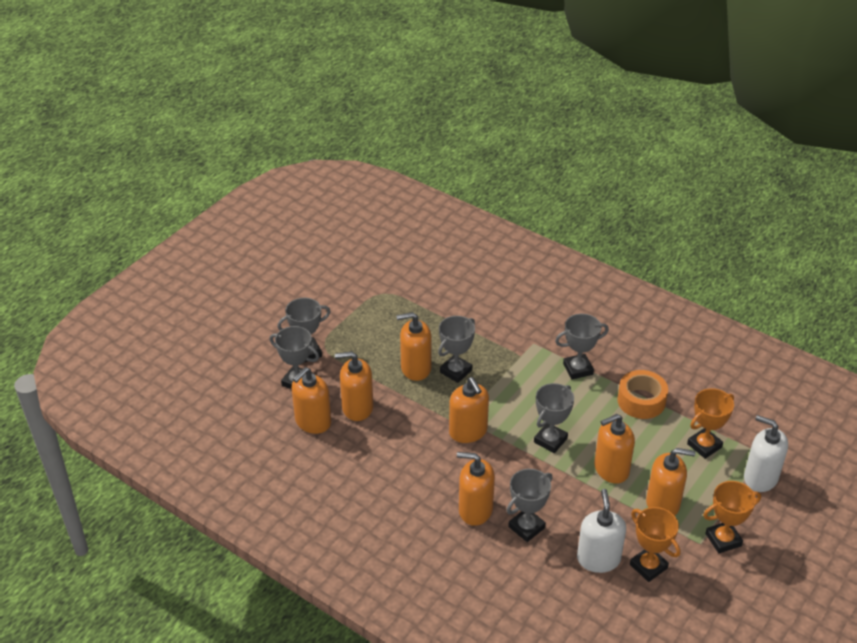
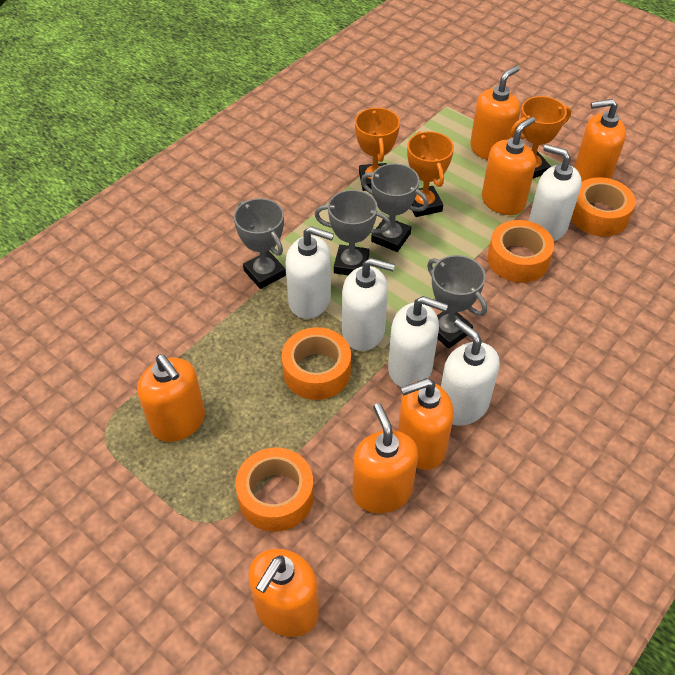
grey trophy: [269,326,319,389] [277,298,331,362] [438,316,475,383] [506,469,552,542] [534,383,574,453] [555,314,609,379] = 6 -> [234,198,286,289] [314,190,391,275] [361,163,429,252] [427,255,487,349] = 4
orange tape: [617,370,668,419] = 1 -> [235,447,314,532] [282,327,351,400] [488,220,554,283] [571,177,635,236] = 4
white soap dispenser: [577,489,626,573] [744,415,788,492] = 2 -> [285,226,334,319] [342,258,395,351] [388,296,448,387] [441,319,500,425] [529,144,582,241] = 5

